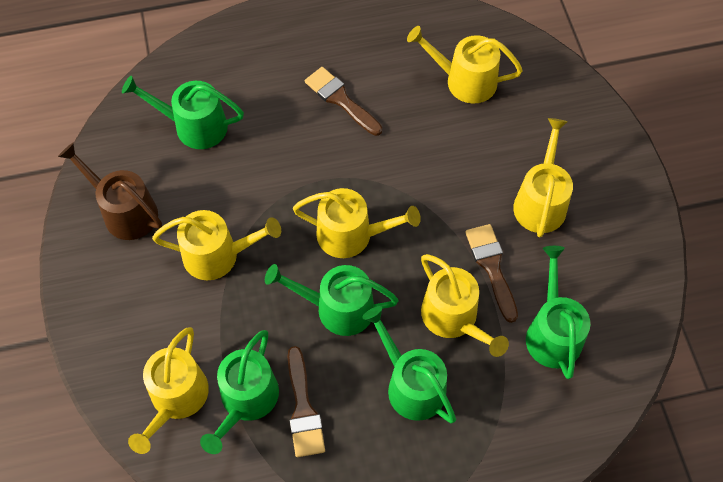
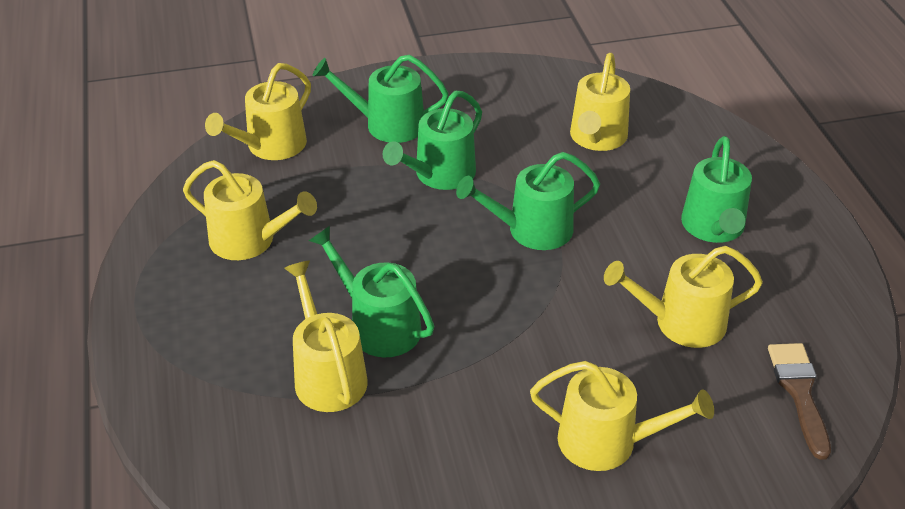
brown brush: [288,346,325,457] [305,67,382,136] [465,224,518,323] = 3 -> [768,343,831,460] = 1
brown watering can: [58,143,162,240] = 1 -> none = 0

